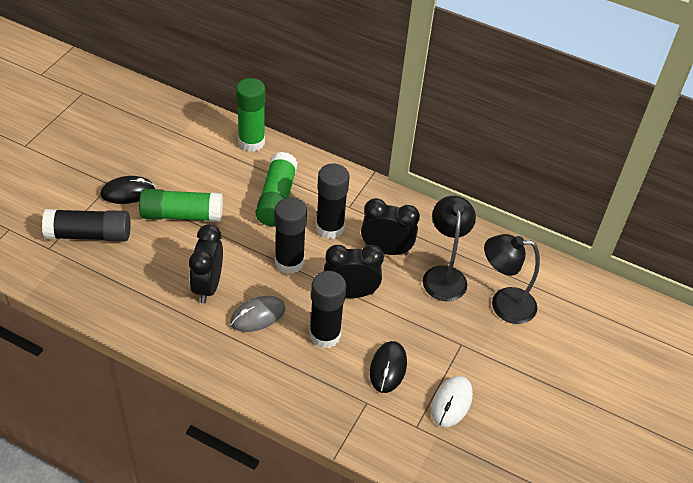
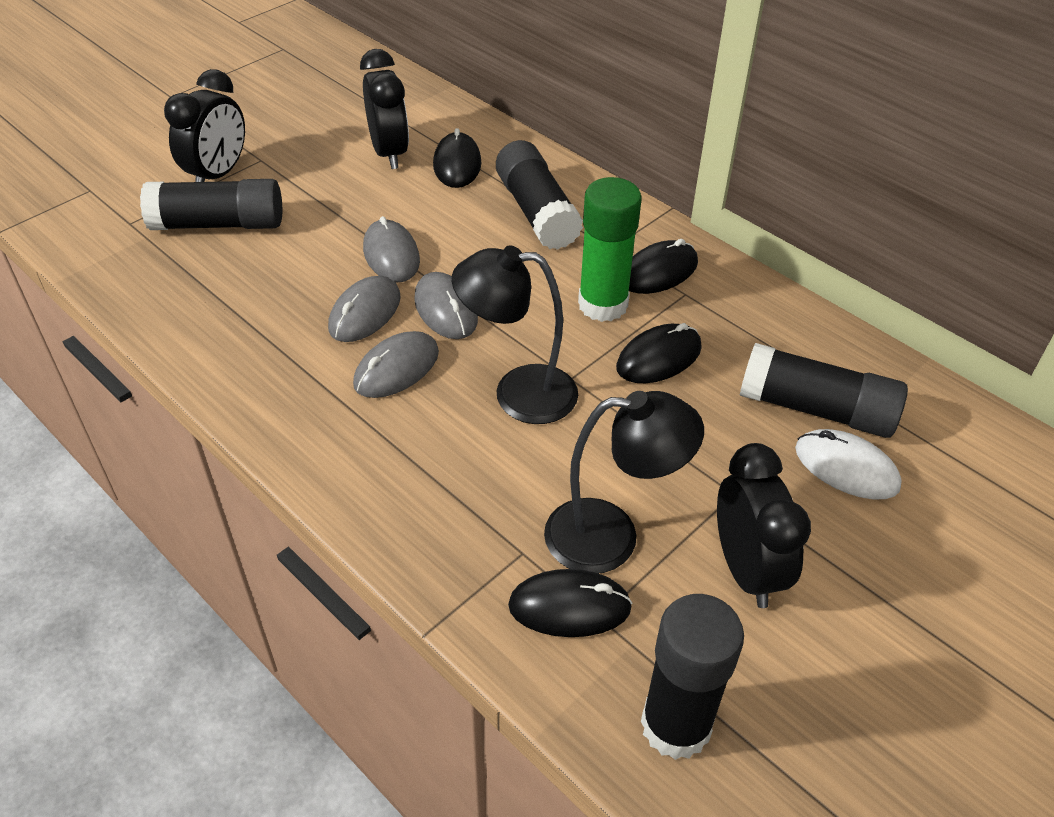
black mouse: [100,176,155,204] [370,341,407,393] = 2 -> [433,128,481,188] [508,569,632,637] [616,323,702,383] [629,239,698,294] = 4
green glue stick: [139,189,223,222] [236,78,265,152] [255,152,298,226] = 3 -> [578,177,642,322] = 1
grey mouse: [230,296,286,332] = 1 -> [328,276,401,342] [353,331,439,398] [363,216,420,282] [414,272,478,339] = 4

